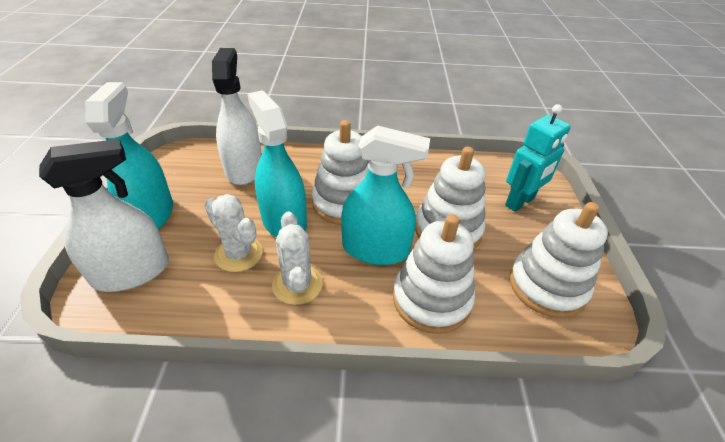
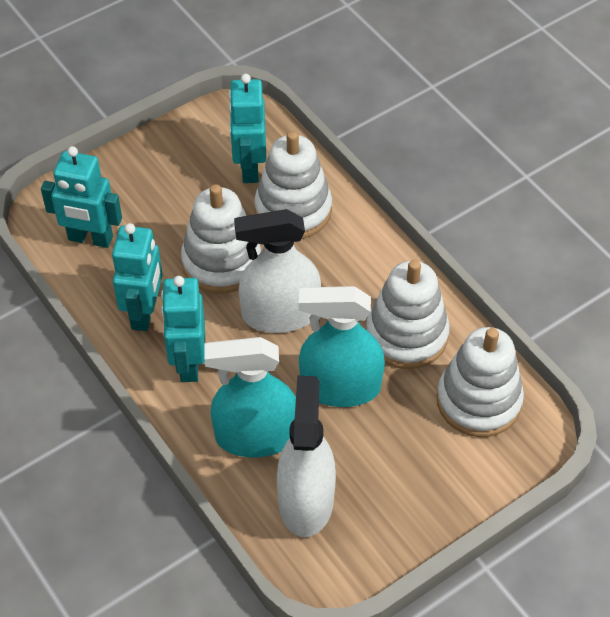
turquoise robot: [505,104,571,212] = 1 -> [41,146,122,248] [112,223,163,331] [161,276,205,382] [228,74,266,183] = 4
turquoise spray bottle: [85,82,173,229] [247,90,307,238] [341,125,430,265] = 3 -> [204,337,296,457] [299,286,385,407] = 2
white cactus: [205,194,263,272] [272,212,323,305] = 2 -> none = 0

